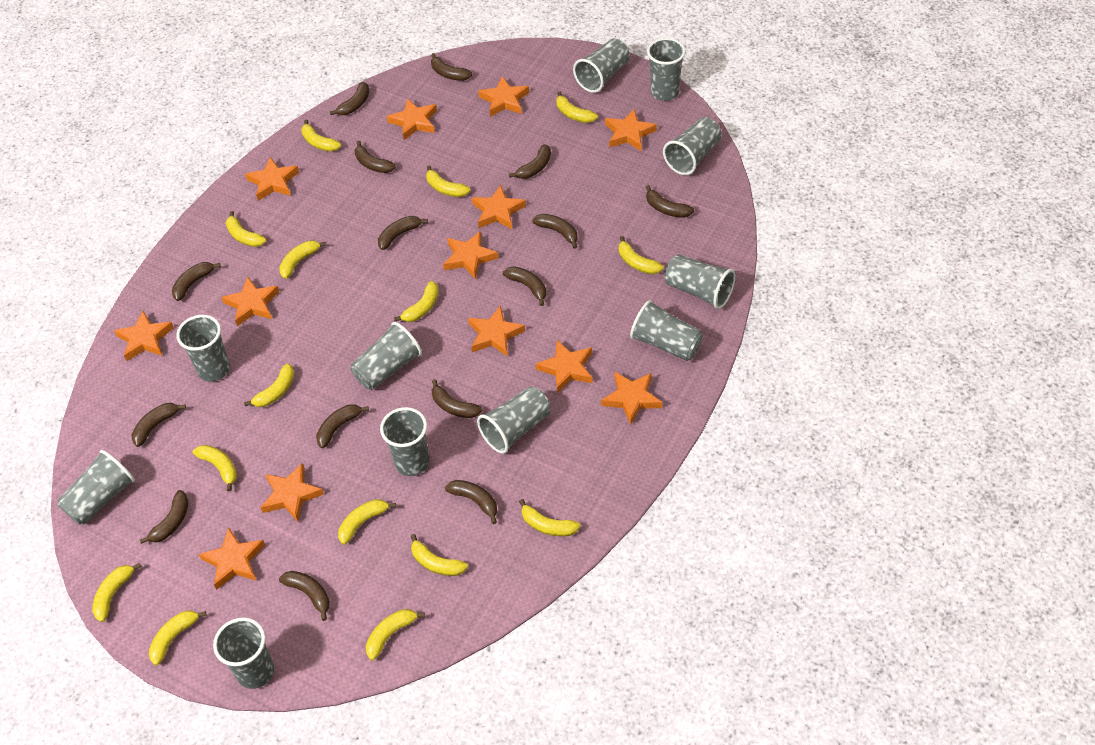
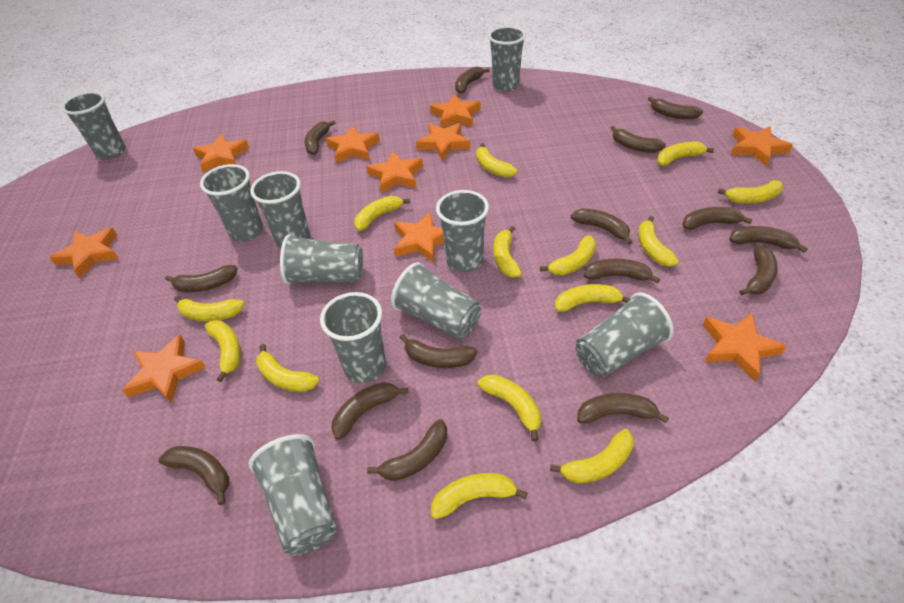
grey cup: [57,450,135,525] [176,315,230,382] [213,618,274,689] [351,322,422,390] [380,407,429,476] [477,386,551,454] [573,38,630,93] [630,300,703,361] [647,38,686,101] [663,117,722,175] [665,254,736,309] = 11 -> [61,92,126,160] [200,164,263,242] [249,434,337,556] [250,171,310,248] [280,234,363,284] [320,292,386,383] [391,262,481,339] [436,190,489,272] [488,26,526,91] [576,292,674,377] = 10
orange star: [114,311,174,361] [198,527,265,590] [221,276,279,326] [245,157,299,201] [260,463,324,522] [387,98,437,140] [443,231,498,279] [468,305,525,357] [472,185,526,229] [478,76,529,117] [535,340,593,393] [601,371,662,425] [605,109,657,151] = 13 -> [50,227,119,278] [122,335,206,403] [193,134,249,173] [325,125,380,163] [366,151,423,193] [394,212,444,263] [416,123,471,161] [430,94,481,128] [703,313,787,382] [731,126,793,166] = 10
yellow banana: [92,563,141,622] [149,610,207,666] [193,445,237,491] [226,211,266,247] [244,363,294,407] [279,241,327,279] [301,120,341,152] [338,499,396,545] [366,609,425,660] [394,281,439,322] [411,534,468,576] [426,165,470,197] [519,499,581,536] [556,91,598,123] [619,236,663,274] = 15 -> [174,296,244,321] [205,320,241,382] [256,344,320,392] [355,196,410,231] [431,473,528,520] [476,143,517,178] [478,375,541,441] [493,226,522,278] [540,235,596,275] [550,429,634,483] [555,284,630,312] [638,216,679,267] [657,142,714,166] [718,180,783,203] = 14

